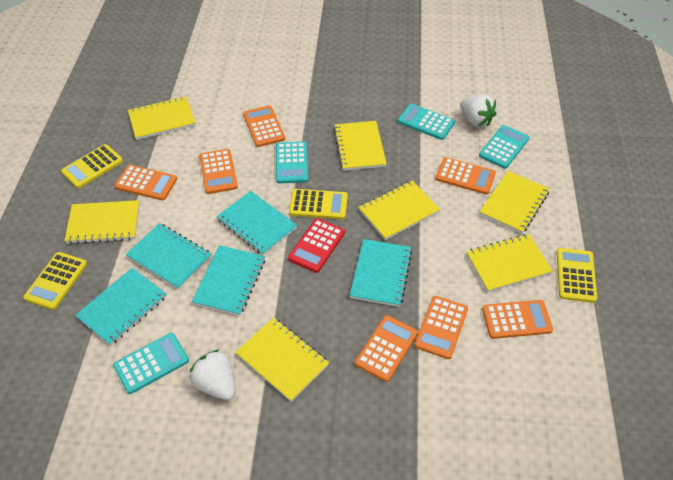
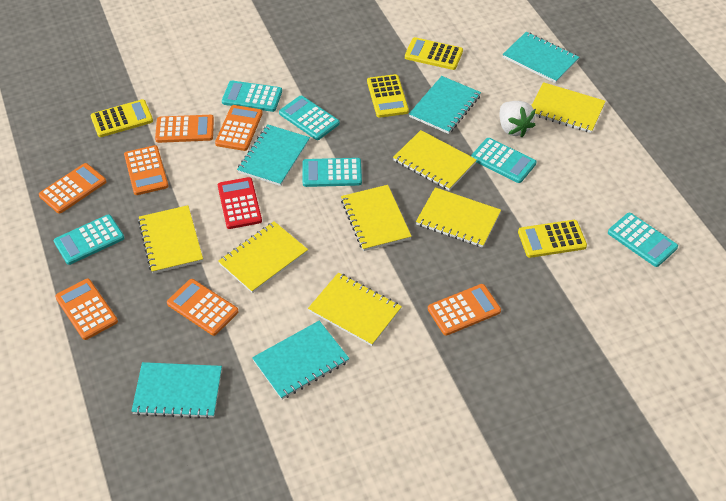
turquoise calculator: [113,333,189,394] [276,142,308,184] [398,104,455,140] [479,125,529,169] = 4 -> [54,214,124,265] [222,81,282,112] [279,96,340,140] [303,158,362,187] [471,138,536,183] [608,213,678,267] = 6
white strawberry: [190,349,235,400] [460,95,496,127] = 2 -> [500,101,535,137] = 1

